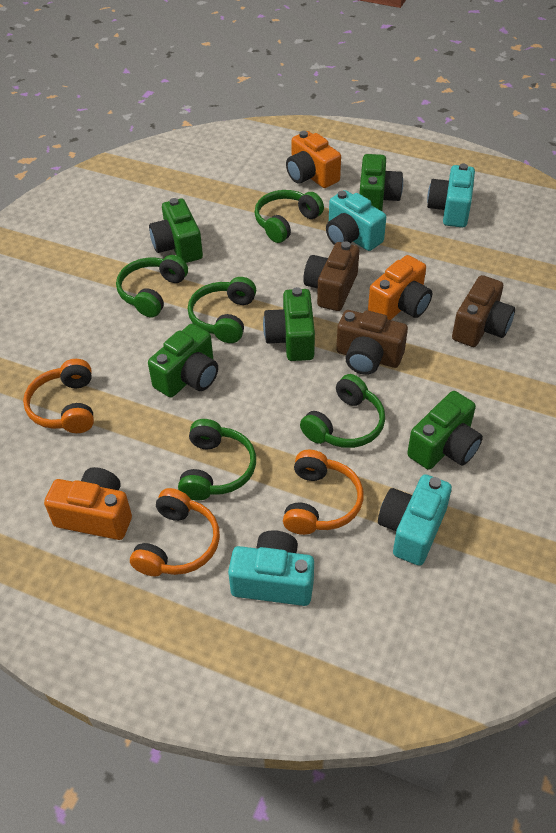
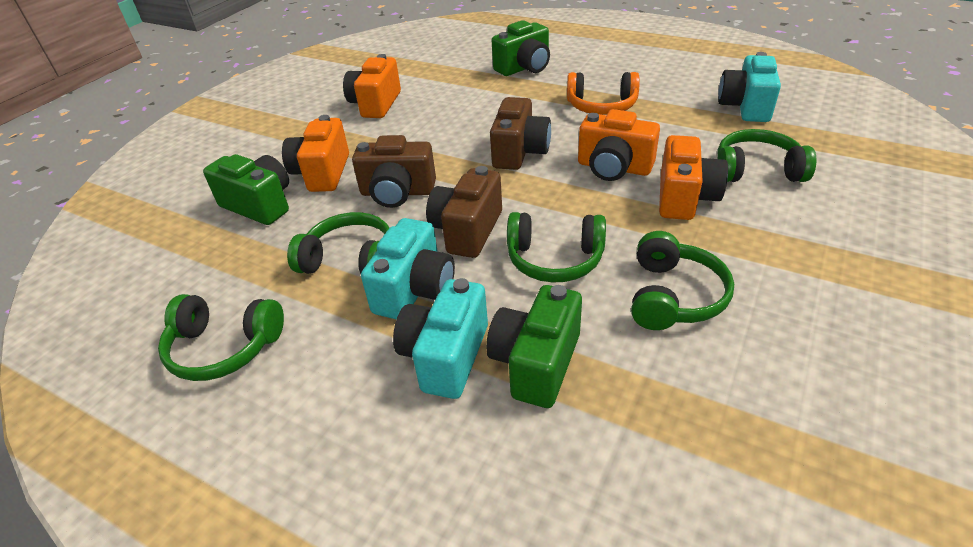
green camera: [148,324,218,398] [149,198,203,263] [263,287,315,361] [359,154,403,211] [407,391,483,470] = 5 -> [203,154,289,225] [486,285,582,408] [492,20,550,76] = 3
orange camera: [44,467,132,540] [286,131,341,188] [368,255,432,320] = 3 -> [282,115,349,192] [343,54,401,118] [578,109,660,181] [659,135,728,220] = 4
orange headphones: [23,359,94,433] [130,488,220,576] [283,450,364,535] = 3 -> [567,72,640,115] = 1
turquoise camera: [228,530,314,606] [326,190,386,251] [378,475,452,566] [427,164,475,228] = 4 -> [361,218,455,320] [393,278,488,399] [718,52,781,122] = 3

